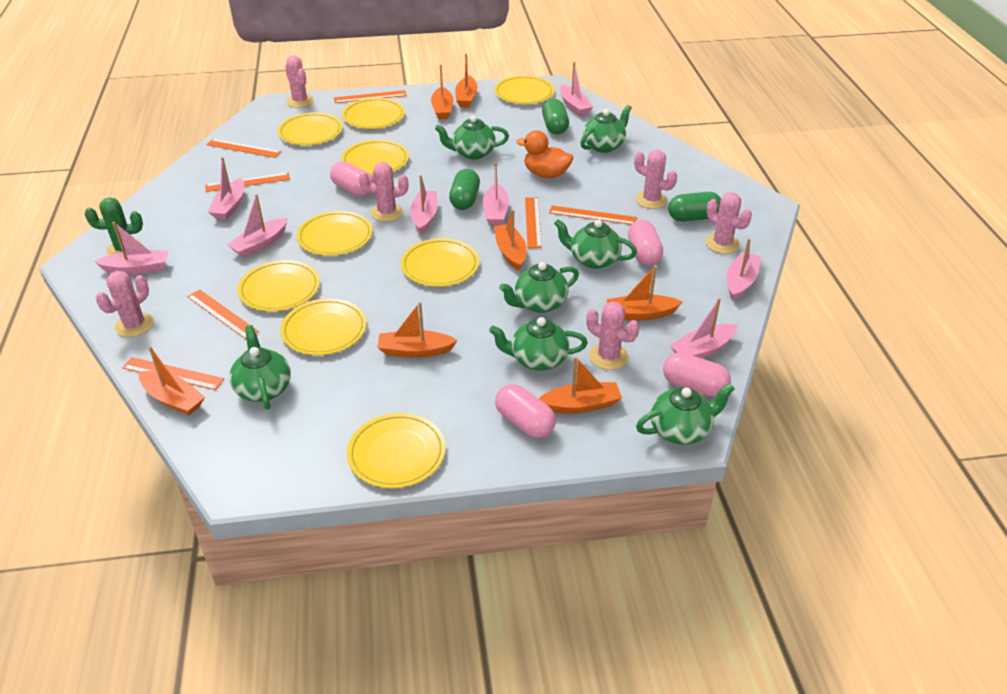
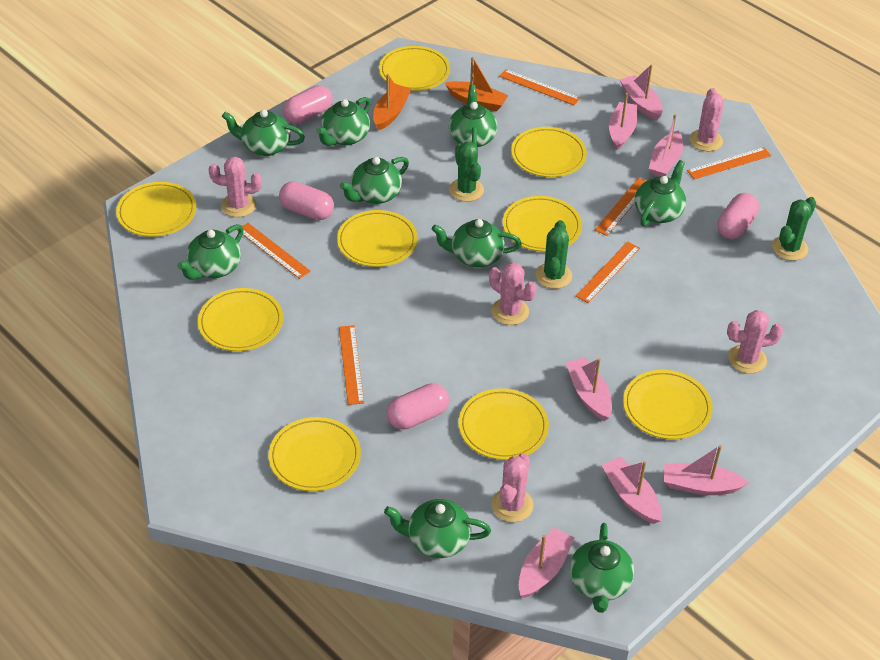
green cactus: [85,198,143,255] = 1 -> [449,142,484,202] [536,220,572,289] [772,197,816,261] = 3
green capsule: [449,169,480,210] [542,99,569,134] [668,192,721,222] = 3 -> none = 0
green teapot: [229,325,291,409] [435,115,509,159] [489,317,588,371] [499,262,579,313] [554,219,637,269] [580,105,632,153] [636,383,735,445] = 7 -> [177,224,244,280] [222,110,305,156] [316,97,371,146] [340,157,409,204] [384,499,491,558] [432,219,521,267] [449,85,498,147] [570,523,634,613] [635,160,686,226] = 9
orange boat: [139,346,205,415] [377,302,458,358] [431,64,454,119] [455,54,478,108] [494,210,527,271] [539,357,622,414] [606,265,682,320] = 7 -> [373,74,411,130] [445,57,509,111] = 2
orange duck: [517,130,573,178] = 1 -> none = 0
orange ruler: [122,357,224,390] [187,290,259,339] [205,173,290,192] [206,139,281,158] [334,90,407,103] [525,197,542,248] [549,205,637,225] = 7 -> [237,223,311,279] [339,325,364,405] [499,69,580,105] [576,242,640,303] [595,178,646,236] [687,147,771,179] = 6
pink boat: [94,222,169,275] [208,157,244,220] [227,194,288,258] [410,175,438,234] [483,162,509,226] [560,62,593,116] [670,298,738,358] [727,238,761,301] = 8 -> [519,527,574,598] [566,357,612,421] [601,456,661,524] [609,93,637,150] [620,64,663,121] [649,114,683,177] [664,445,749,495] = 7
pink cactus: [96,271,154,337] [285,55,314,108] [359,162,408,222] [586,301,639,370] [634,150,677,209] [705,192,752,254] = 6 -> [208,157,262,217] [489,262,537,325] [491,453,534,522] [690,88,724,151] [727,310,783,374] = 5

